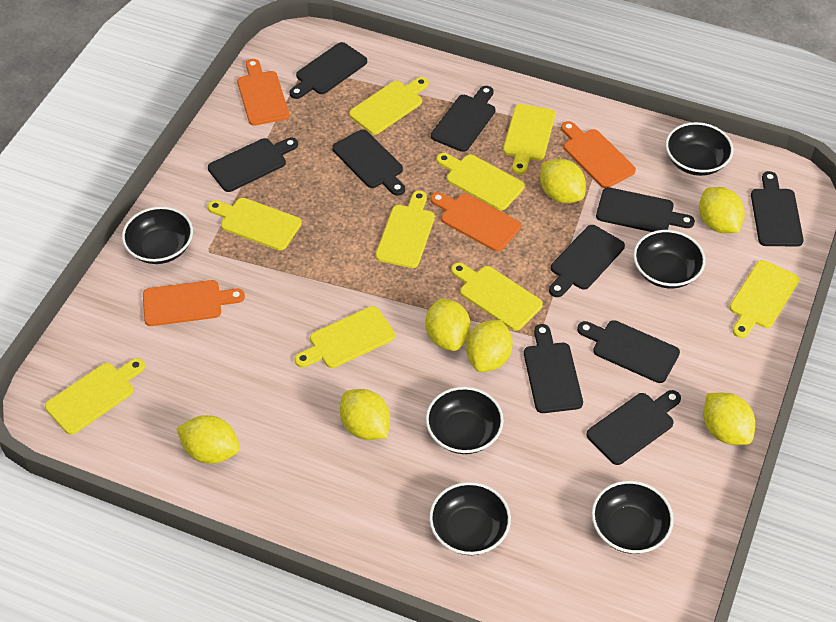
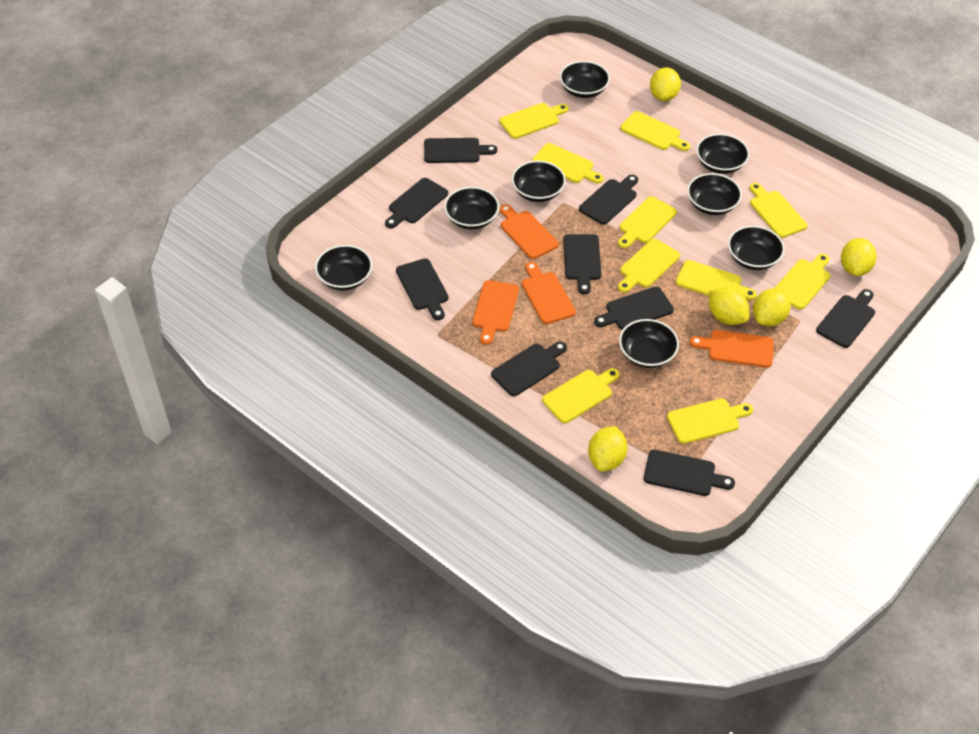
black bowl: [122,206,193,264] [426,387,504,454] [429,482,511,555] [592,481,674,554] [633,230,706,288] [666,122,733,176] = 6 -> [315,245,372,291] [444,187,499,230] [512,160,566,202] [560,61,610,98] [619,319,679,368] [687,173,742,215] [696,134,750,174] [728,226,785,270] = 8
black cutting board: [208,138,298,192] [290,42,367,99] [332,129,405,196] [431,86,495,152] [524,324,583,413] [549,225,625,297] [577,320,680,383] [586,390,681,465] [596,187,695,232] [751,171,804,246] = 10 -> [385,178,448,228] [396,259,449,320] [424,138,497,163] [491,341,567,396] [563,234,601,294] [579,175,638,225] [594,287,674,330] [644,449,735,496] [816,289,875,348] = 9
yellow cutting board: [45,358,145,435] [208,198,302,251] [295,306,395,368] [349,77,429,135] [376,191,435,268] [436,153,525,210] [451,263,543,331] [503,104,555,175] [729,260,799,338] = 9 -> [499,103,569,139] [532,143,604,183] [542,368,620,423] [618,196,677,248] [618,239,680,293] [620,111,690,151] [667,398,753,444] [676,260,757,300] [749,183,808,238] [775,254,830,310] = 10
yellow lemon: [176,415,240,464] [340,389,390,440] [425,298,471,351] [466,320,513,372] [540,159,586,203] [699,187,745,233] [703,393,755,445] = 7 -> [588,426,628,472] [650,67,681,101] [709,287,749,325] [753,288,791,326] [841,238,877,276] = 5

